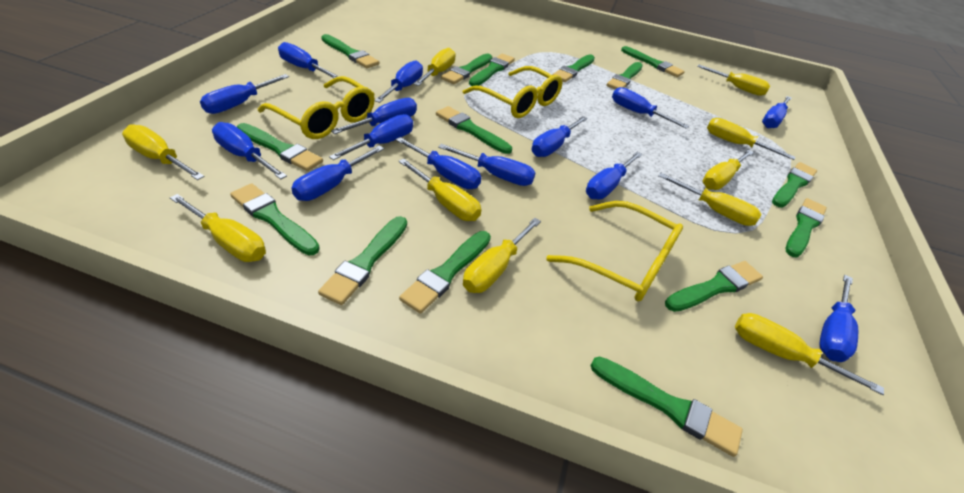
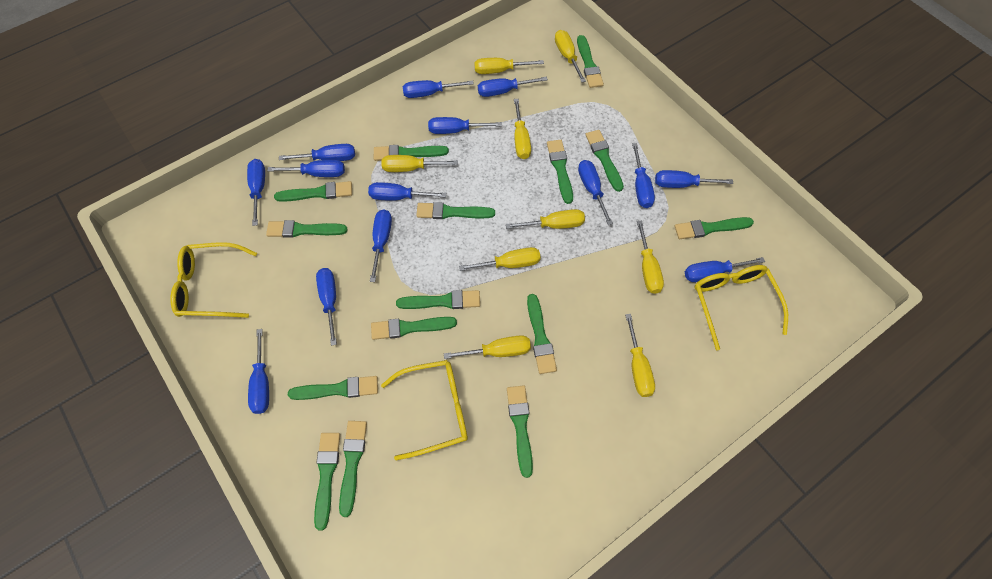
yellow screwdriver: [122,124,205,180] [170,194,266,262] [398,158,481,221] [414,48,456,86] [463,218,541,293] [658,173,762,226] [697,65,770,96] [702,150,754,190] [707,118,796,160] [735,313,884,395] = 10 -> [381,155,458,172] [444,335,531,359] [459,247,541,271] [474,58,544,74] [506,209,585,229] [514,99,531,159] [555,30,586,82] [625,314,655,397] [637,221,664,294] = 9

